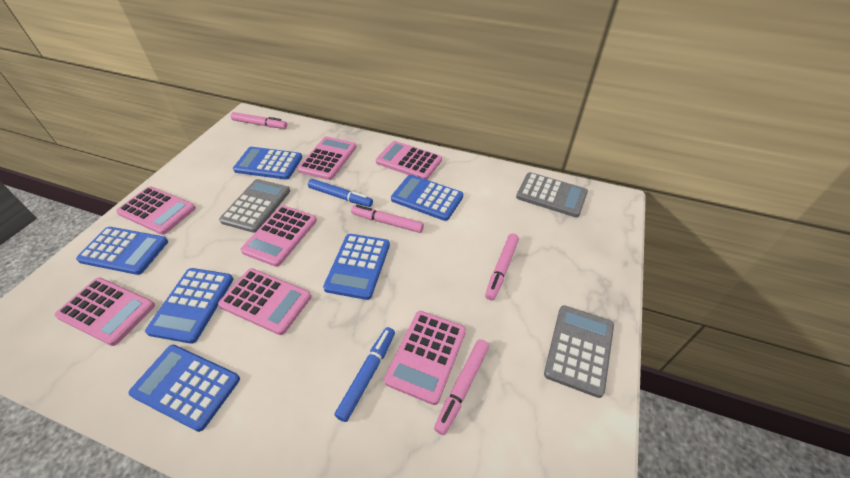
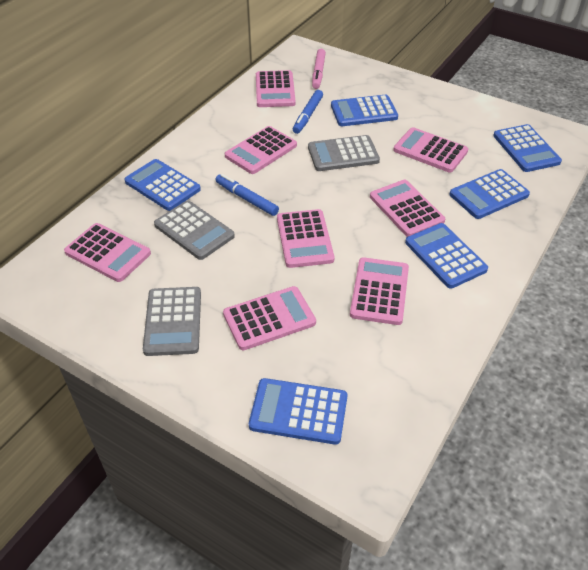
pink calculator: [55,277,155,346] [116,186,196,235] [218,268,311,335] [240,205,317,267] [297,136,356,180] [376,141,442,180] [384,311,466,405] = 7 -> [64,223,151,282] [223,286,316,350] [225,126,297,174] [256,70,296,107] [277,209,334,268] [350,257,409,325] [370,180,445,237] [393,127,468,172] = 8
pink marker: [231,112,287,129] [351,205,424,233] [434,339,489,435] [485,233,519,301] = 4 -> [312,49,326,89] = 1

